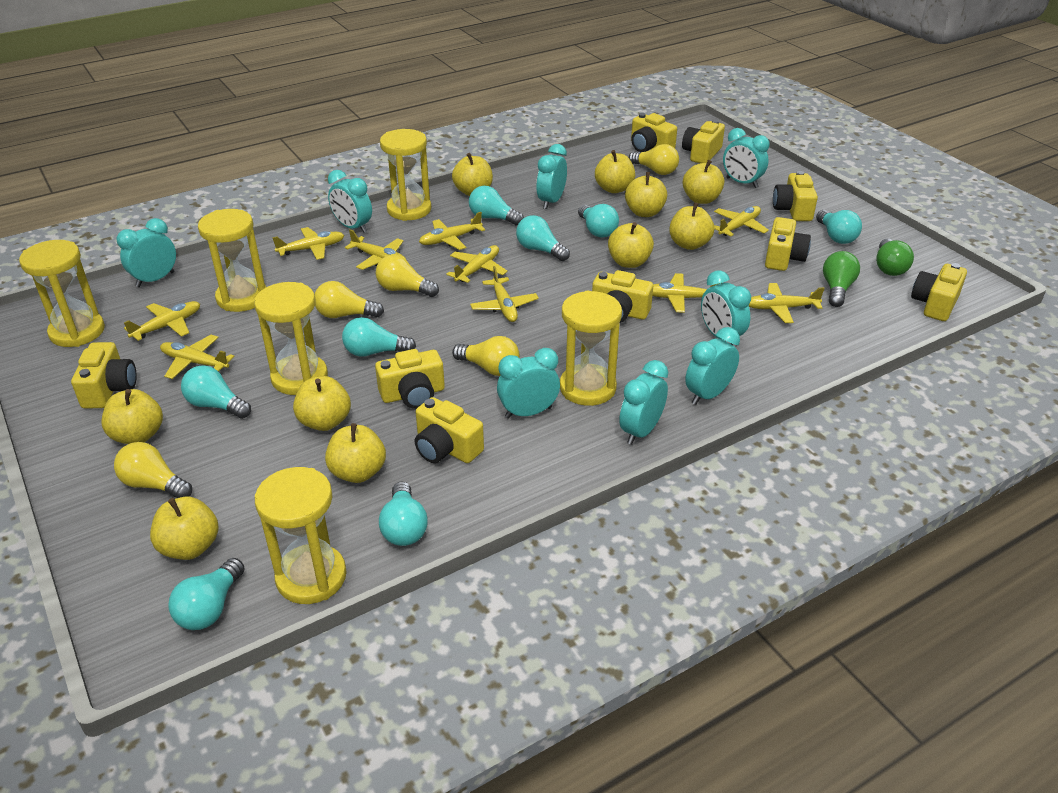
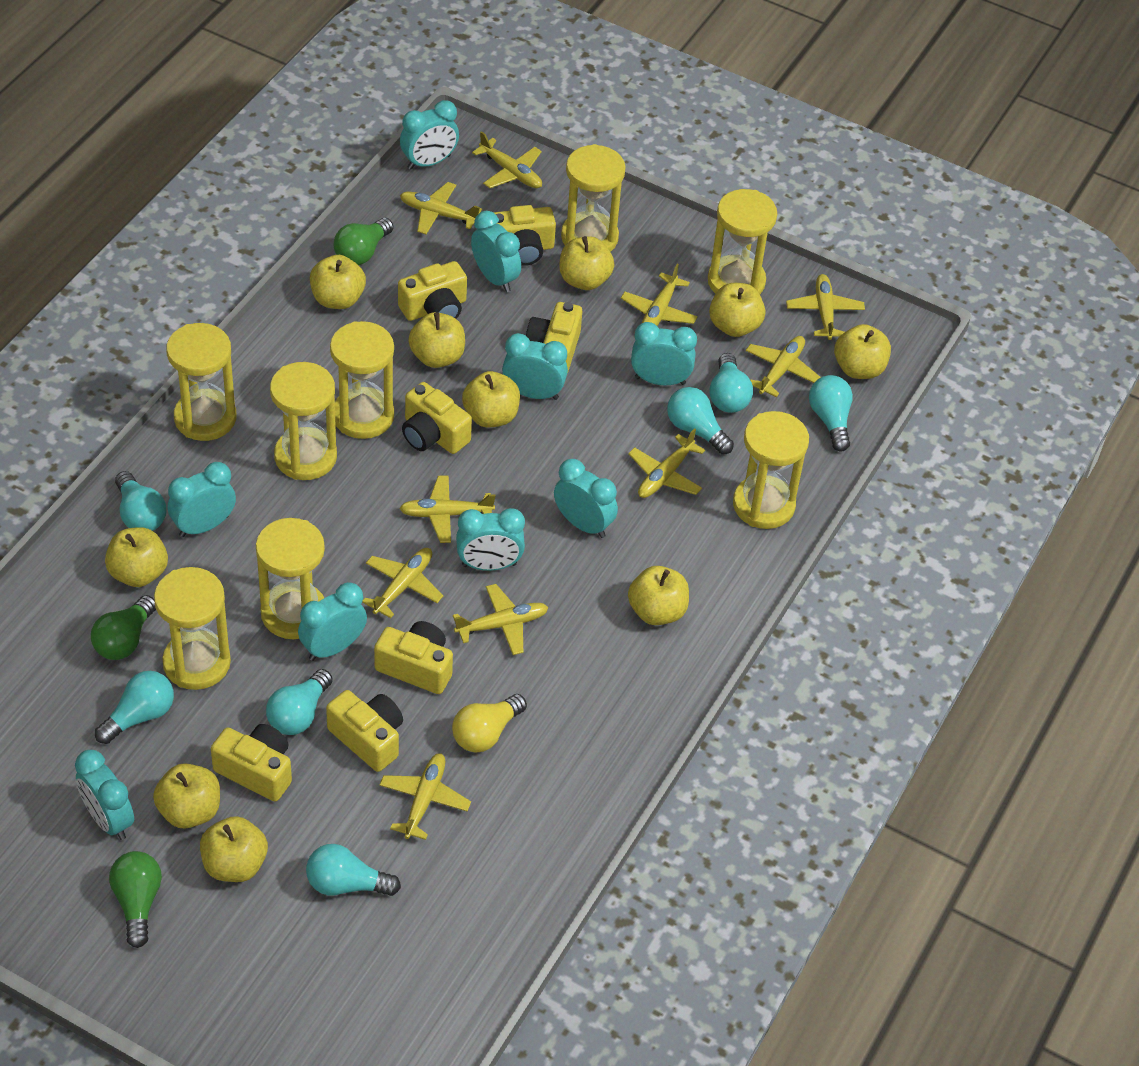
green light bulb: [823,251,860,307] [876,238,914,276] = 2 -> [91,595,156,660] [109,851,162,948] [334,218,393,265] = 3
turquoise clock: [117,218,176,287] [328,170,372,233] [497,348,560,419] [536,144,567,209] [619,360,668,445] [685,327,740,405] [701,270,751,347] [723,128,770,188] = 8 -> [75,750,134,840] [168,462,236,537] [298,582,367,661] [400,100,459,170] [456,508,525,571] [471,211,521,292] [502,333,568,400] [554,459,618,538] [631,322,697,386] = 9
turquoise light bulb: [169,558,245,630] [181,365,251,419] [342,317,416,357] [379,482,427,546] [469,186,524,226] [516,215,570,261] [578,204,619,238] [816,210,862,244] = 8 -> [95,671,174,744] [115,471,166,531] [266,669,333,735] [306,844,401,896] [667,387,734,455] [709,353,753,413] [809,375,853,452] = 7
yellow camera: [71,342,137,409] [375,349,445,409] [415,397,484,463] [592,270,653,323] [631,113,677,152] [682,120,725,163] [765,217,811,271] [773,171,818,221] [911,263,967,321] = 9 -> [211,724,292,802] [326,690,403,772] [374,621,453,694] [398,261,467,321] [402,382,472,454] [493,205,556,266] [526,302,582,374] = 7
yellow hourglass: [19,240,105,347] [198,209,266,312] [254,282,328,395] [255,467,347,604] [380,129,431,221] [560,291,622,406] = 6 -> [154,567,231,690] [166,323,236,441] [256,518,325,639] [270,362,337,480] [330,321,394,439] [561,144,626,252] [708,189,777,294] [733,411,809,529] = 8
yellow light bulb: [114,442,192,498] [315,281,384,318] [376,255,439,297] [452,336,520,376] [629,144,679,175] = 5 -> [452,694,527,752] = 1

